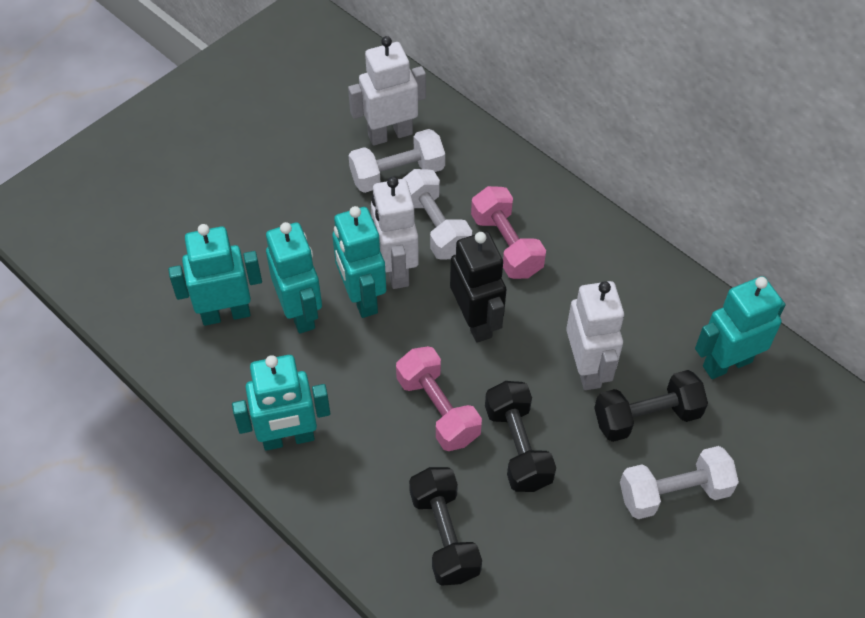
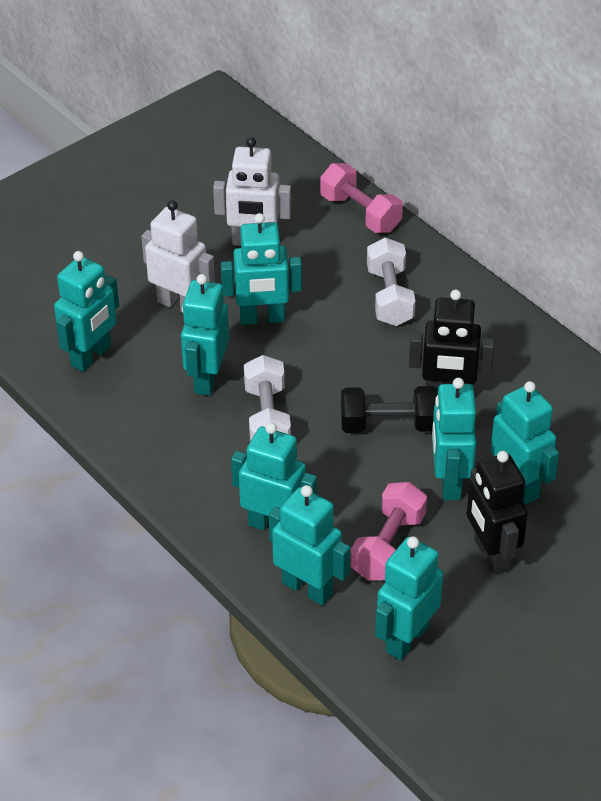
black dumbbell: [409,467,482,586] [485,381,556,492] [594,370,708,442] = 3 -> [341,386,438,433] = 1
black robot: [450,232,506,343] = 1 -> [409,290,495,391] [467,451,528,575] = 2
turquoise robot: [168,224,262,326] [232,355,330,451] [266,222,322,334] [332,206,386,318] [695,276,785,379] = 5 -> [54,251,119,372] [181,274,229,396] [221,213,302,325] [231,422,317,530] [269,485,350,606] [375,536,443,660] [432,378,476,500] [491,381,559,504] = 8
white dumbbell: [348,129,445,193] [402,169,472,260] [620,446,739,519] = 3 -> [244,355,291,442] [367,237,416,326] = 2
white robot: [348,36,426,146] [371,177,419,289] [566,281,624,390] = 3 -> [141,200,215,313] [213,137,291,246] = 2

